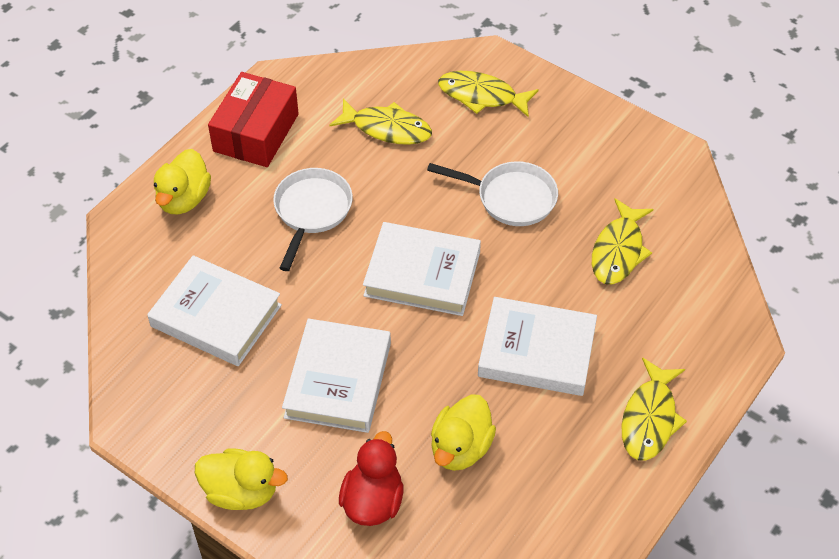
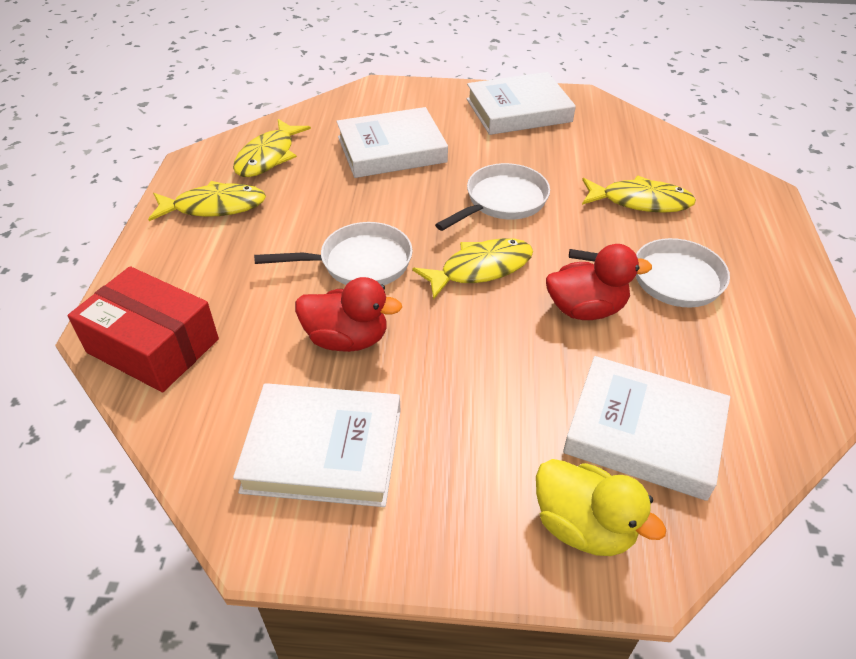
red duck: [339,431,404,526] = 1 -> [295,277,402,352] [546,244,652,320] = 2
white pan: [273,168,353,271] [427,161,558,226] = 2 -> [254,222,413,285] [435,163,550,231] [569,238,730,308] = 3
yellow duck: [154,149,211,214] [195,449,288,510] [431,395,496,471] = 3 -> [536,459,666,556] = 1

